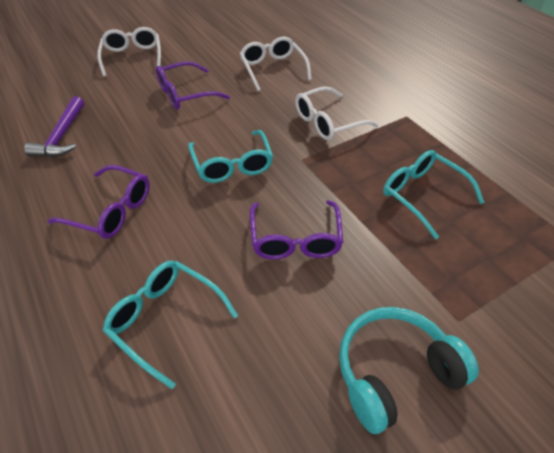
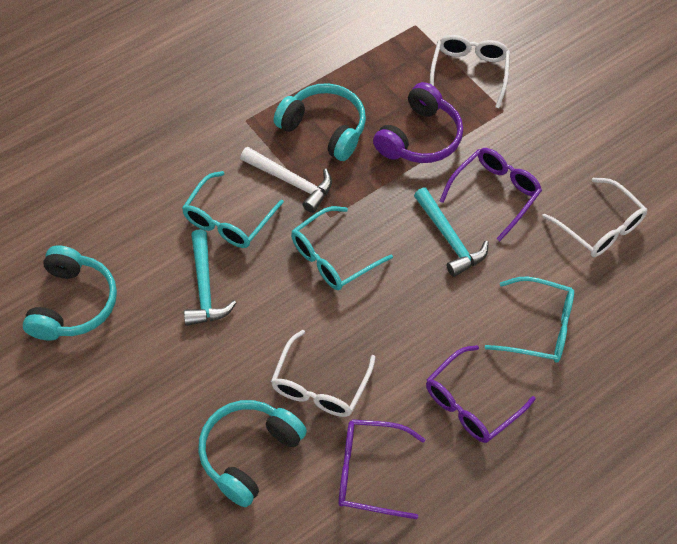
purple hammer: [25,96,84,157] = 1 -> none = 0
purple headphones: none = 0 -> [373,82,463,163] = 1
turquoise hammer: none = 0 -> [184,229,236,326] [414,187,489,277] = 2
turquoise headphones: [339,307,479,434] = 1 -> [22,245,117,341] [198,400,307,507] [274,83,366,161] = 3
white hammer: none = 0 -> [240,147,332,213] = 1

